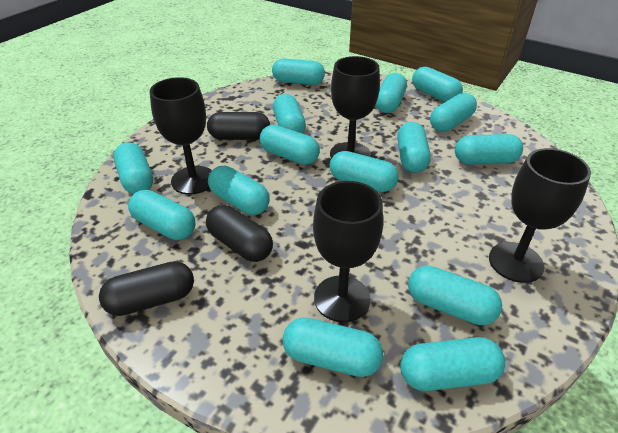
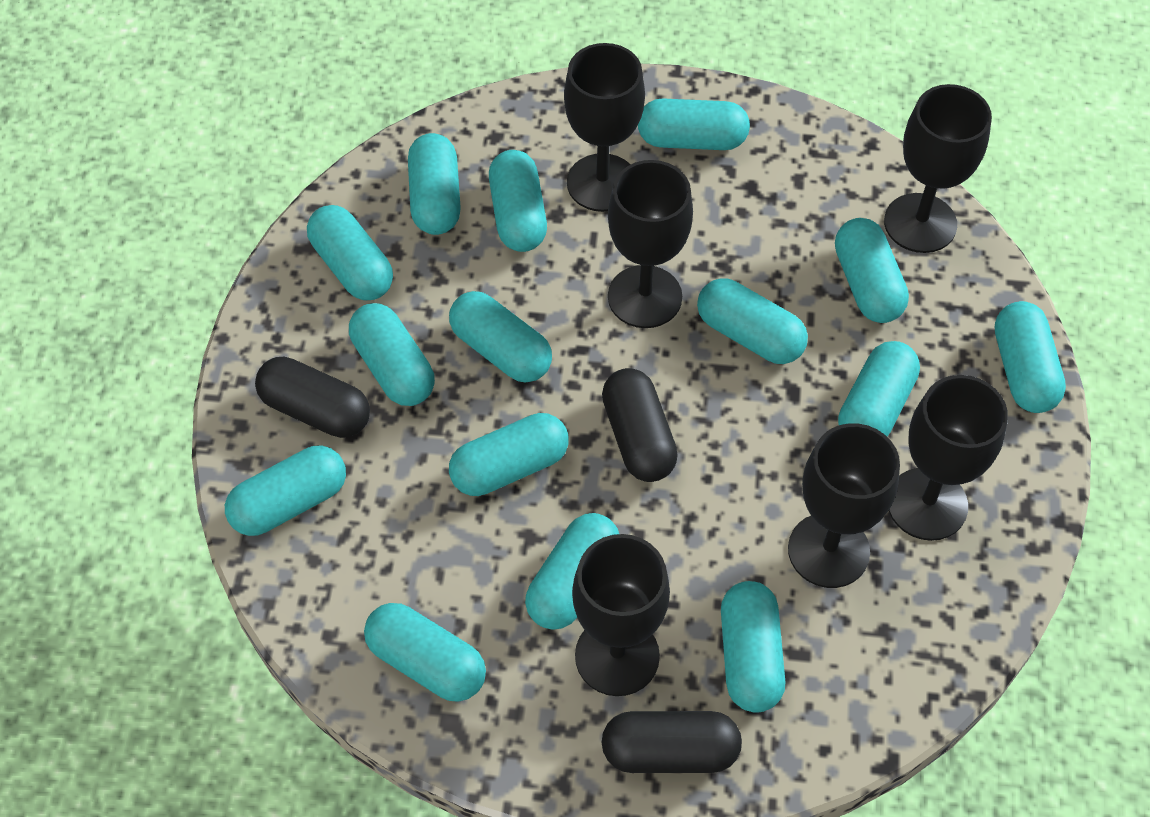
black goblet: [150,77,212,194] [313,181,383,322] [330,56,380,159] [489,148,591,283] = 4 -> [564,43,645,212] [572,534,670,696] [608,160,693,328] [788,423,900,588] [884,84,992,253] [889,375,1008,541] = 6

